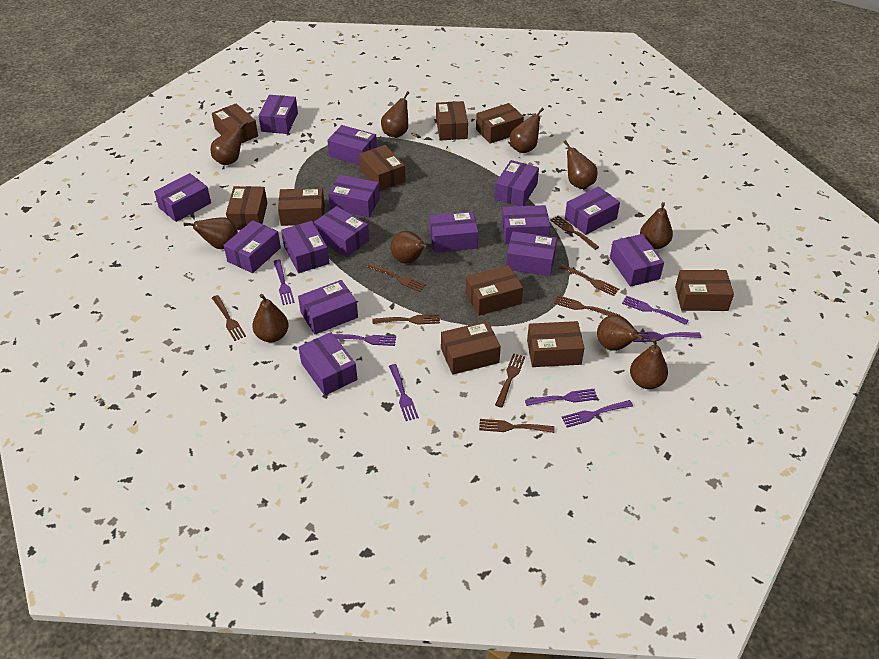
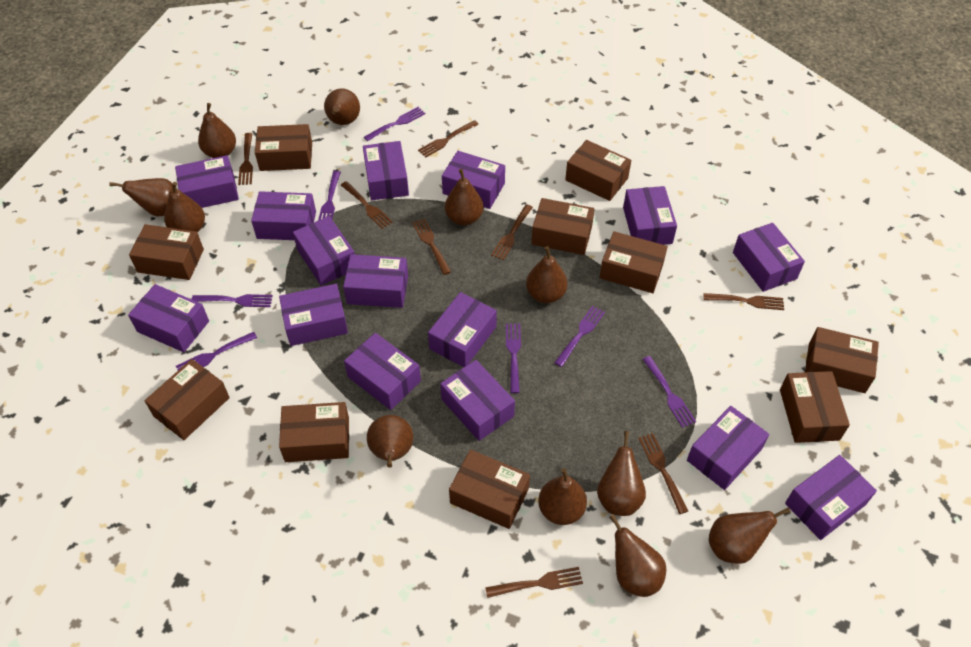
brown pear: [183,217,238,249] [211,121,248,165] [252,294,289,342] [381,91,409,138] [390,231,429,264] [510,108,544,153] [564,140,598,189] [597,315,644,351] [630,338,668,389] [640,202,673,249] = 10 -> [109,178,177,216] [164,182,205,232] [198,103,236,158] [324,88,360,125] [367,415,413,468] [445,169,484,225] [526,246,567,303] [538,468,587,525] [597,431,646,516] [609,514,667,597] [709,507,791,564] = 11

